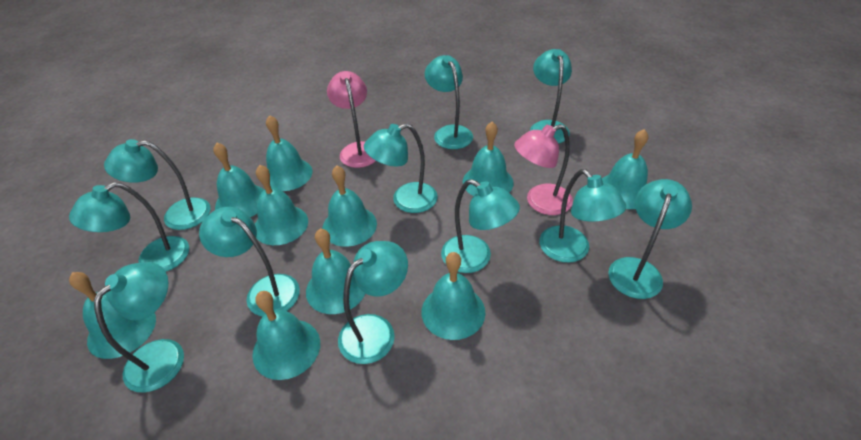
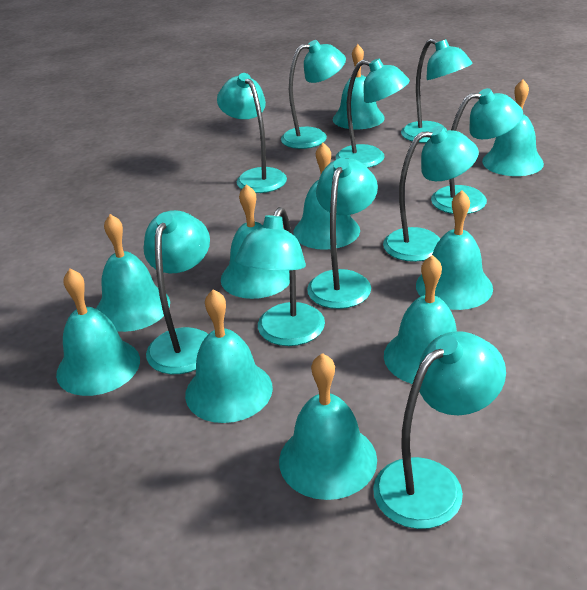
pink lamp: [327,71,376,168] [514,124,573,215] = 2 -> none = 0
turquoise lamp: [69,182,189,271] [94,262,184,393] [104,139,211,230] [199,207,300,317] [338,241,408,364] [364,123,437,213] [425,55,473,149] [441,179,520,273] [530,49,572,144] [539,169,626,263] [608,179,692,299] = 11 -> [143,210,210,374] [217,73,287,193] [235,207,325,346] [281,40,346,149] [307,158,378,309] [336,58,410,168] [373,331,506,529] [383,126,479,262] [401,39,473,143] [431,88,523,214] = 10

